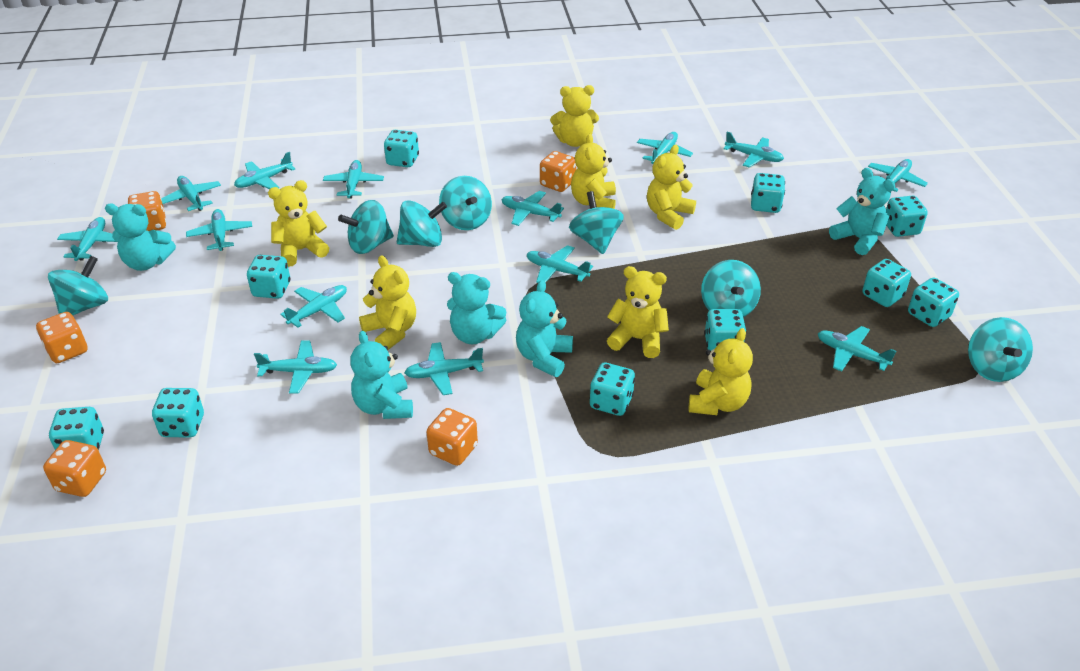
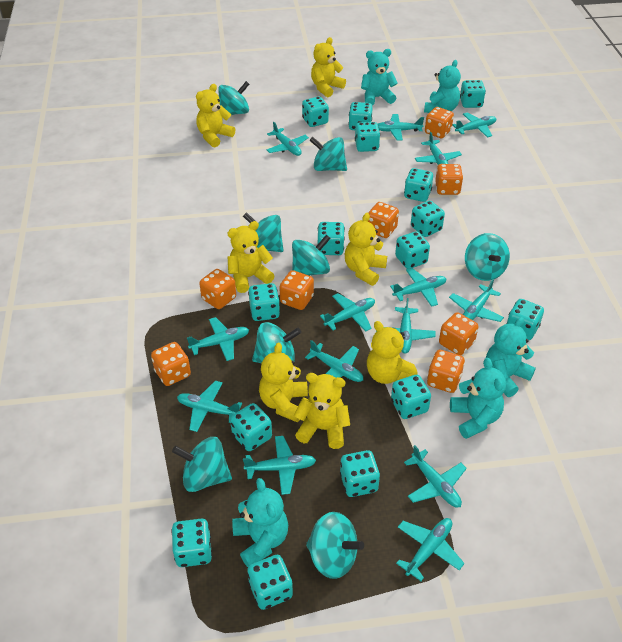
orange dice: [36,312,88,363] [43,440,106,497] [127,191,166,231] [426,408,478,466] [540,151,576,192] = 5 -> [151,342,191,386] [199,269,236,309] [279,270,314,310] [368,202,399,238] [425,107,454,138] [427,350,465,393] [435,164,463,195] [439,312,478,355] = 8
turquoise dice: [49,407,104,450] [152,388,204,438] [247,255,290,299] [384,130,419,167] [590,363,635,416] [704,309,746,350] [751,173,785,213] [862,259,911,307] [886,196,928,237] [908,278,959,327] = 10 -> [171,518,212,567] [230,403,272,451] [247,555,293,610] [248,283,280,321] [302,96,329,127] [318,222,345,255] [340,450,380,497] [348,102,373,130] [355,122,380,152] [391,375,431,419] [395,231,430,269] [404,168,433,202] [411,201,445,237] [460,80,486,108] [506,299,544,340] = 15
turquoise spinning top: [48,256,108,315] [338,200,394,254] [397,200,447,247] [439,176,492,230] [569,191,624,254] [701,260,761,317] [968,317,1033,382] = 7 -> [172,437,232,492] [218,81,249,115] [243,212,283,252] [252,322,301,363] [292,235,331,276] [306,512,364,579] [310,137,347,171] [465,233,510,281] = 8

